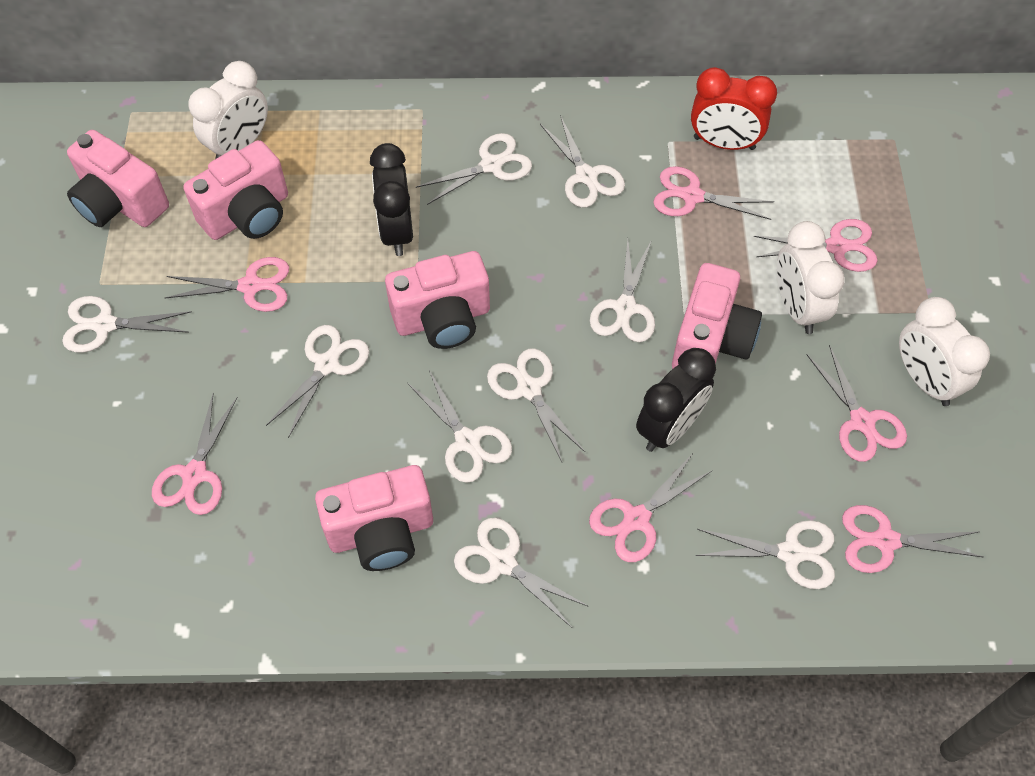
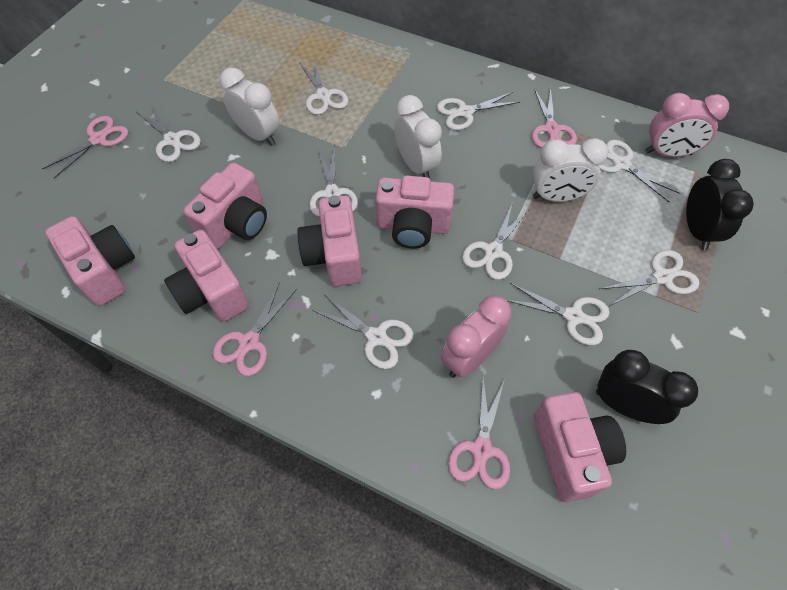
pink camera: [67,130,169,227] [183,140,288,240] [315,465,433,571] [385,251,490,349] [672,263,762,369] = 5 -> [45,216,135,306] [164,230,249,322] [183,163,267,249] [297,195,362,286] [376,175,454,249] [534,392,626,502] = 6
pink clock: none = 0 -> [441,295,511,378] [645,93,729,157] = 2
pink scissors: [152,393,238,515] [165,257,289,312] [589,455,712,562] [653,166,774,220] [754,219,878,272] [807,345,907,462] [842,505,984,573] = 7 -> [42,116,129,178] [213,282,296,376] [448,377,510,490] [532,87,577,148] = 4
red clock: [691,67,777,150] = 1 -> none = 0

